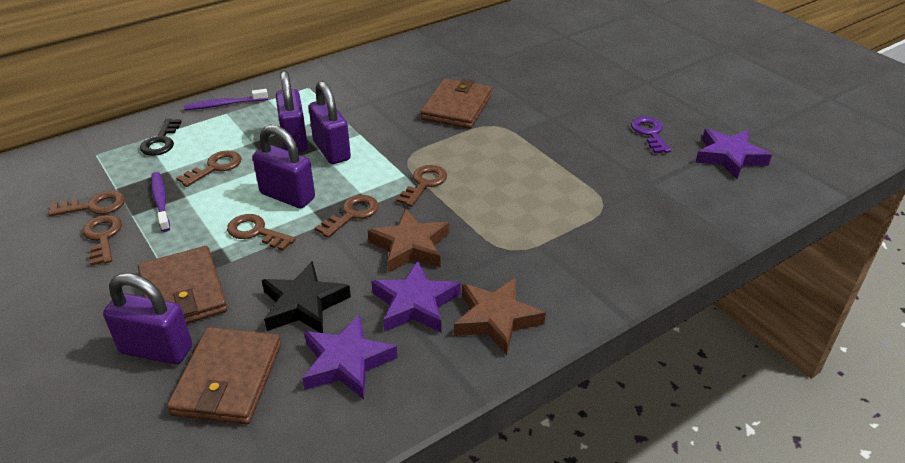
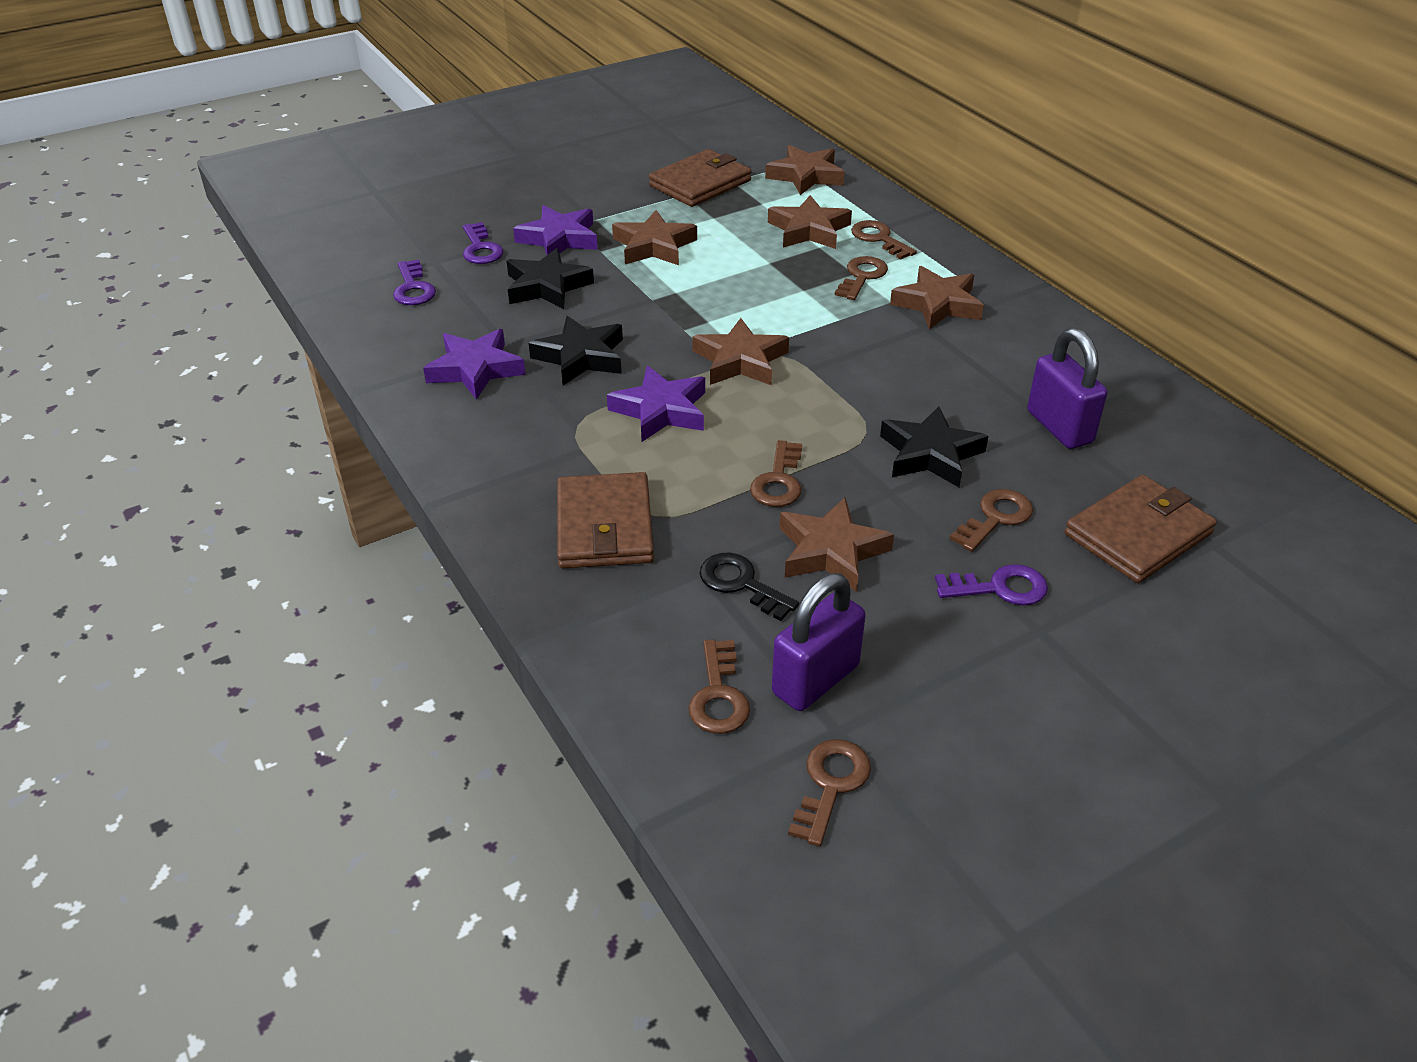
black star: [262,261,351,333] = 1 -> [507,248,594,309] [529,316,623,385] [880,406,989,487] = 3
brown star: [368,208,449,273] [454,278,546,355] = 2 -> [612,210,697,265] [692,318,789,385] [765,145,844,195] [768,195,852,249] [779,498,894,592] [890,266,984,330] = 6
purple key: [631,117,671,153] = 1 -> [393,259,436,305] [463,222,503,264] [935,564,1048,605] = 3
purple padlock: [103,273,192,365] [253,125,315,208] [276,71,308,152] [309,81,351,164] = 4 -> [772,573,866,711] [1027,328,1107,449] = 2
purple toothbrush: [151,172,170,232] [184,89,268,110] = 2 -> none = 0

